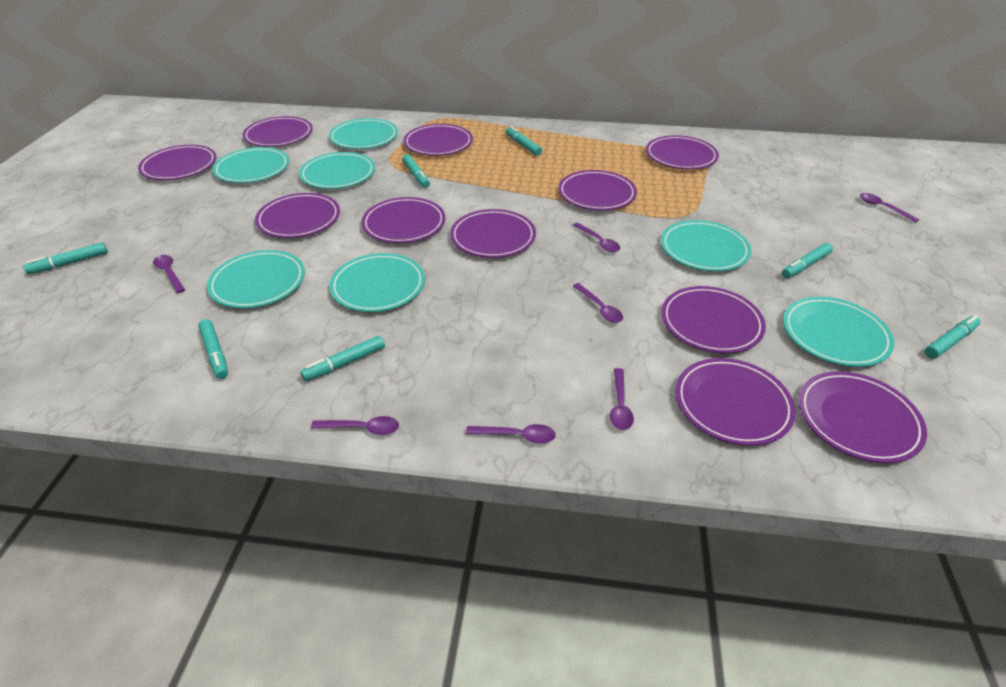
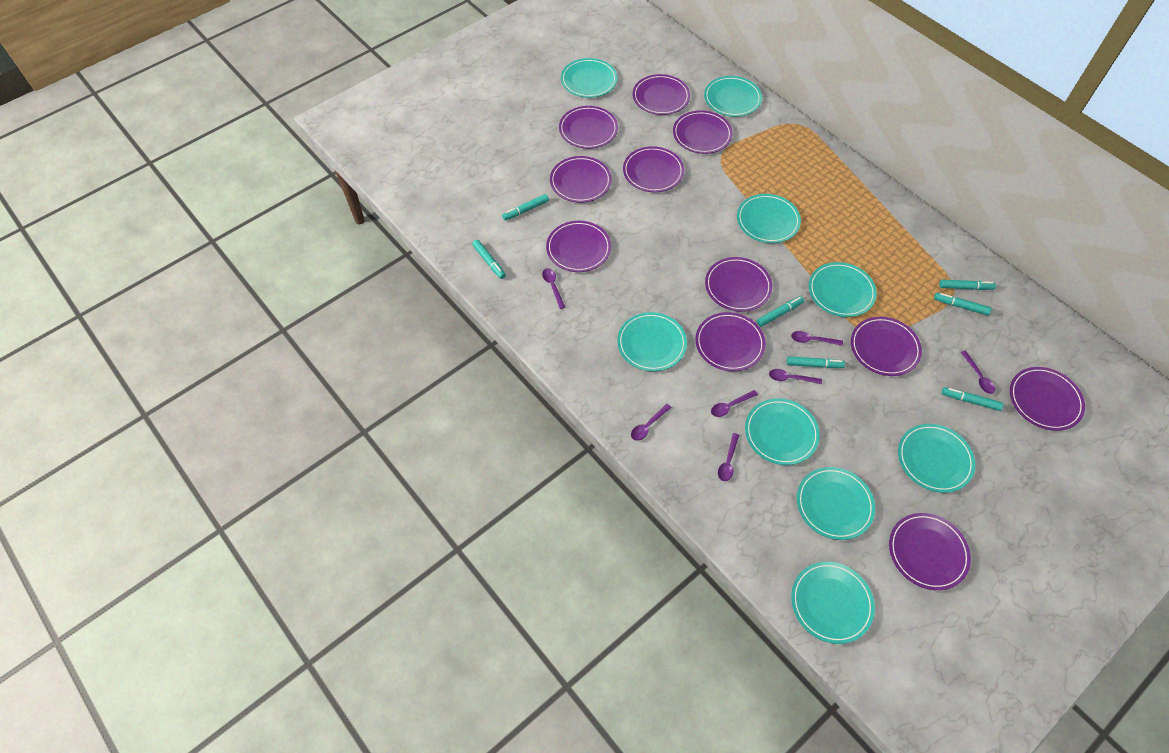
turquoise plate: [207,250,305,308] [212,147,289,183] [299,152,375,189] [329,118,398,149] [329,253,425,312] [661,220,751,271] [783,297,894,367] = 7 -> [561,58,617,98] [617,312,687,371] [704,76,762,117] [737,194,801,243] [745,398,820,465] [791,562,875,644] [797,467,875,540] [809,262,877,317] [898,424,975,493] = 9

